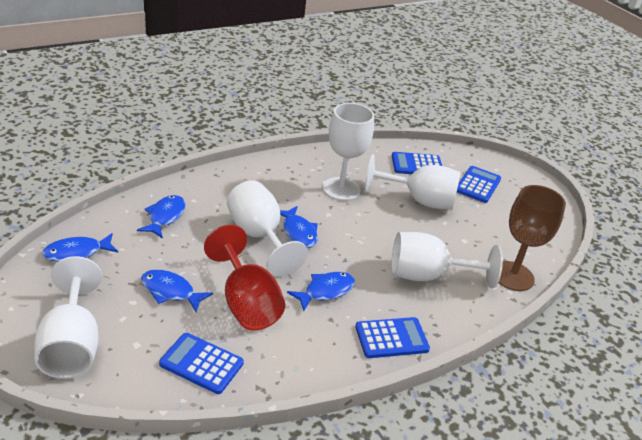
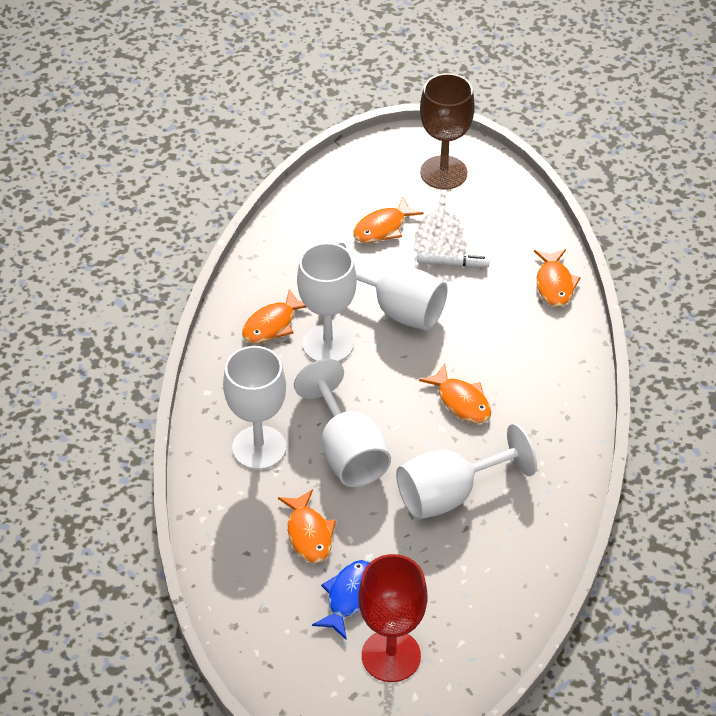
blue calculator: [159,333,244,394] [355,317,430,358] [392,152,442,174] [457,166,501,203] = 4 -> none = 0
blue fish: [42,233,118,262] [137,195,186,239] [141,270,213,312] [280,206,318,248] [287,272,355,311] = 5 -> [312,560,370,639] = 1
orange fish: none = 0 -> [242,289,306,343] [278,489,336,563] [353,197,424,243] [419,364,491,423] [534,249,581,307] = 5
white marker: none = 0 -> [417,252,490,267] = 1

